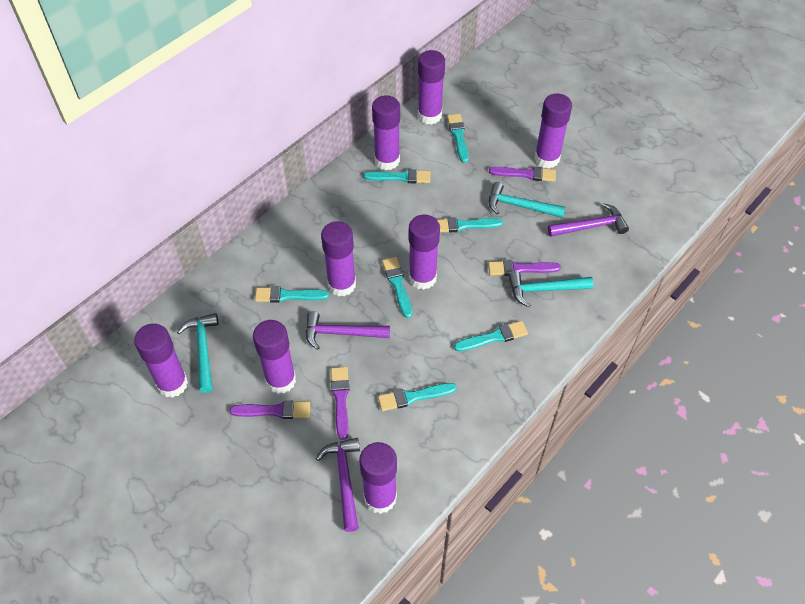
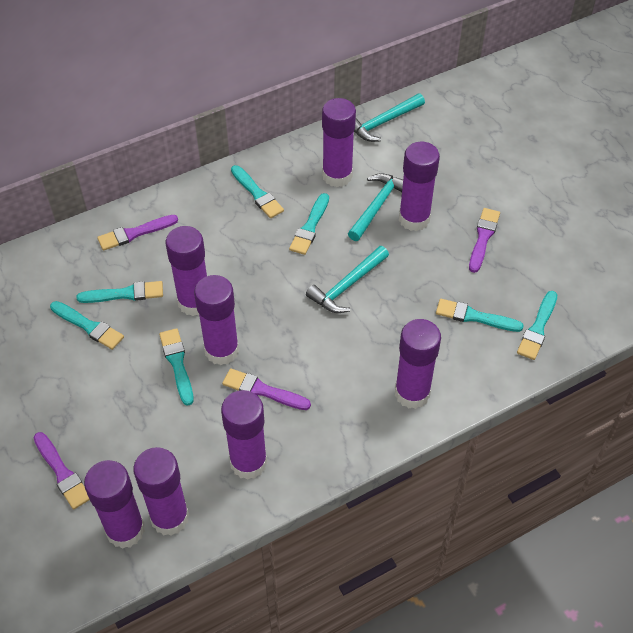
purple hammer: [306,311,390,350] [316,438,360,532] [548,203,629,237] = 3 -> none = 0

